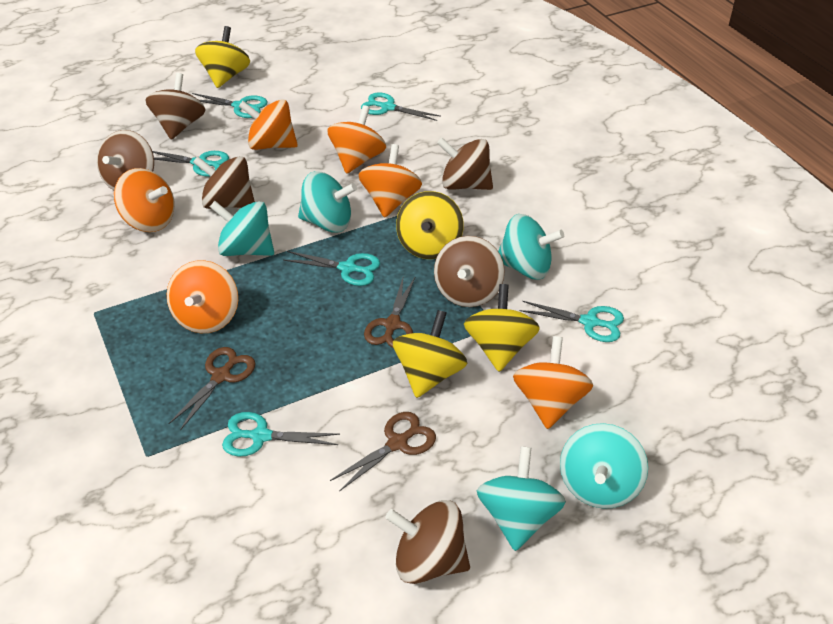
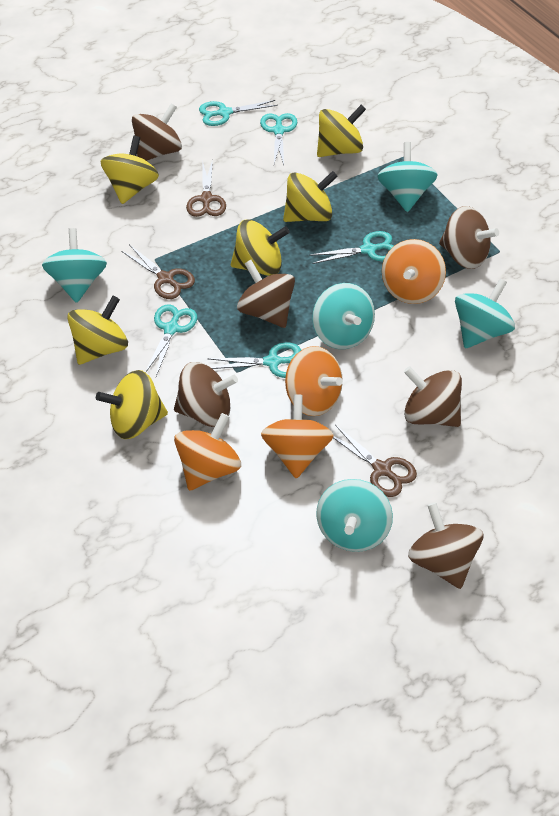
orange spinning top: [114,168,175,232] [167,260,238,333] [239,99,298,150] [328,105,386,174] [358,144,422,218] [513,336,593,429] = 6 -> [174,413,241,491] [261,394,334,479] [285,346,343,416] [382,239,446,304] = 4
turquoise scissors: [152,151,229,177] [192,93,267,118] [222,412,340,457] [283,251,380,286] [361,93,441,121] [520,301,624,342] = 6 -> [145,304,197,376] [199,100,278,126] [207,342,301,378] [260,113,297,165] [309,231,393,264] = 5
yellow spinning top: [195,26,250,88] [393,310,467,398] [396,191,464,259] [464,284,540,372] = 4 -> [67,296,128,365] [96,370,168,439] [101,136,159,204] [231,219,290,276] [283,171,338,222] [317,104,366,157] = 6

